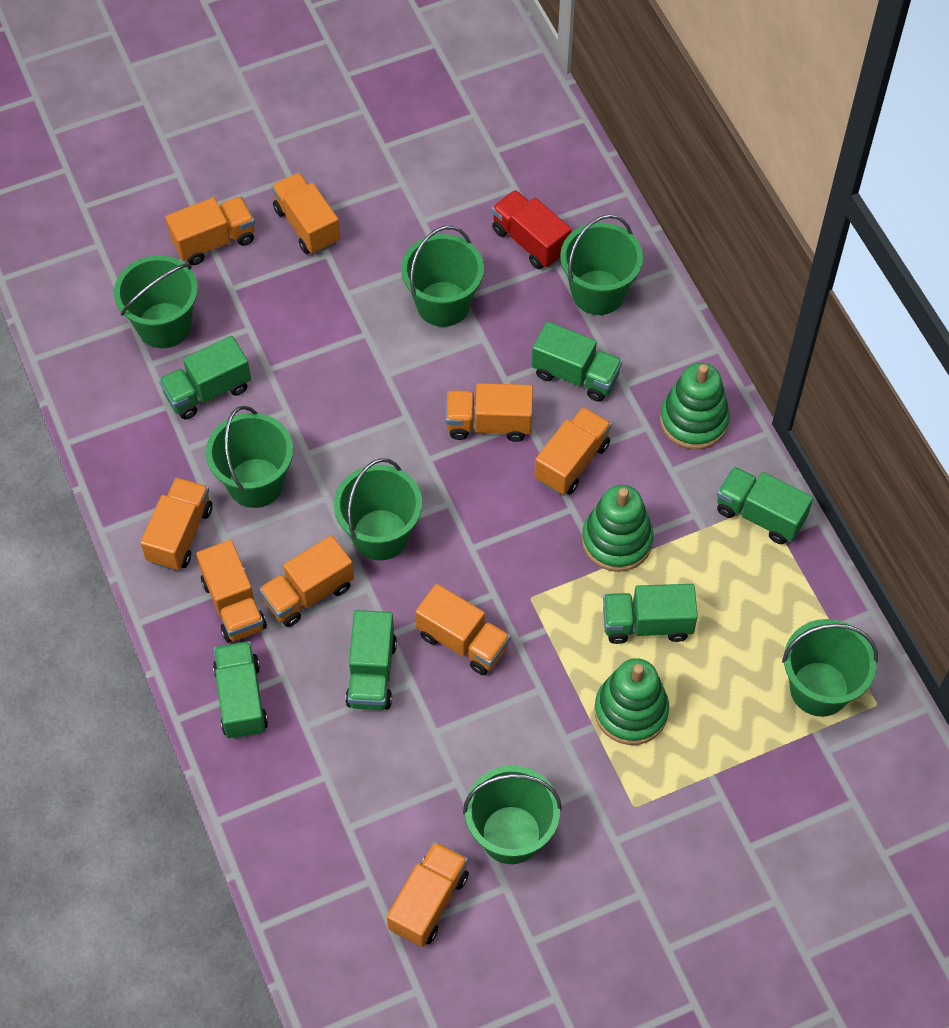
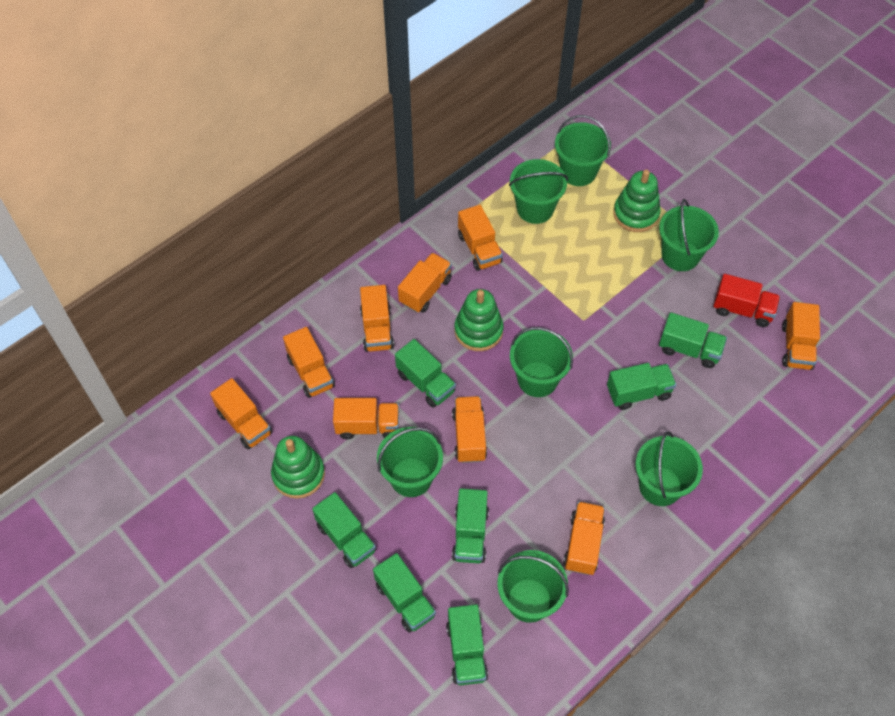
green truck: [159,336,251,419] [213,641,268,739] [345,610,397,710] [532,321,622,402] [603,584,698,644] [717,466,813,544] = 6 -> [312,492,376,568] [373,553,436,633] [395,339,456,408] [446,604,488,685] [452,488,489,563] [607,363,676,410] [659,312,727,368] = 7

